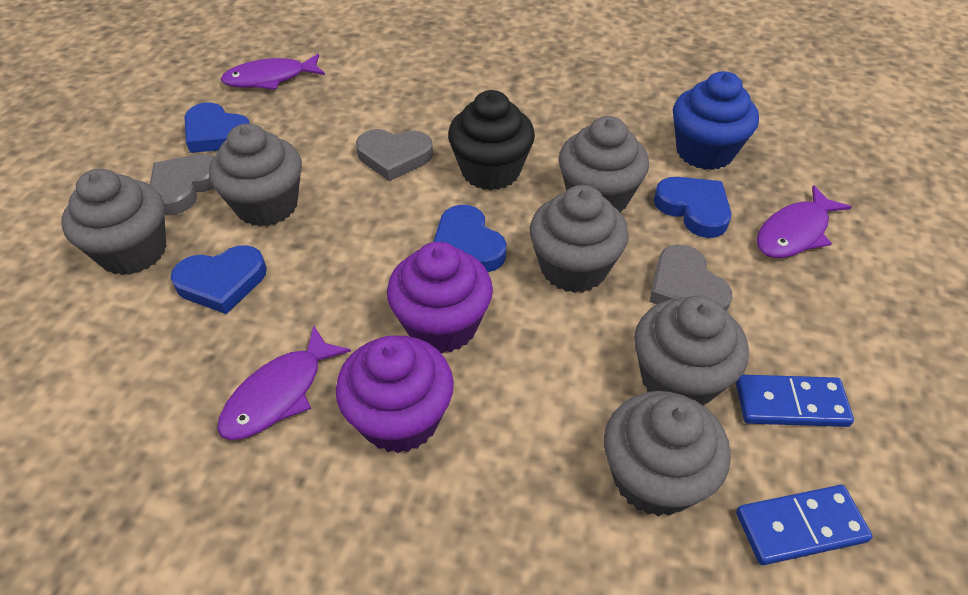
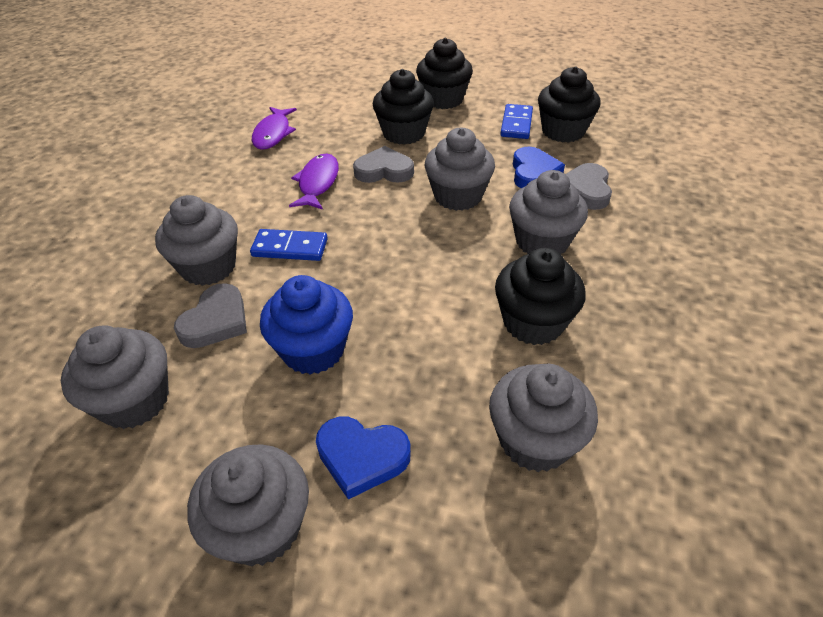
black cupcake: [448,90,535,190] = 1 -> [373,69,434,145] [416,38,473,109] [495,248,586,345] [538,66,601,143] = 4
blue heart: [171,245,267,314] [184,102,250,153] [433,205,506,272] [653,177,731,238] = 4 -> [316,417,411,499] [513,147,565,188] = 2
purple cupcake: [336,335,454,453] [387,242,493,353] = 2 -> none = 0
purple fish: [217,325,351,440] [221,54,325,90] [757,185,852,258] = 3 -> [252,107,297,150] [289,153,339,210] = 2

